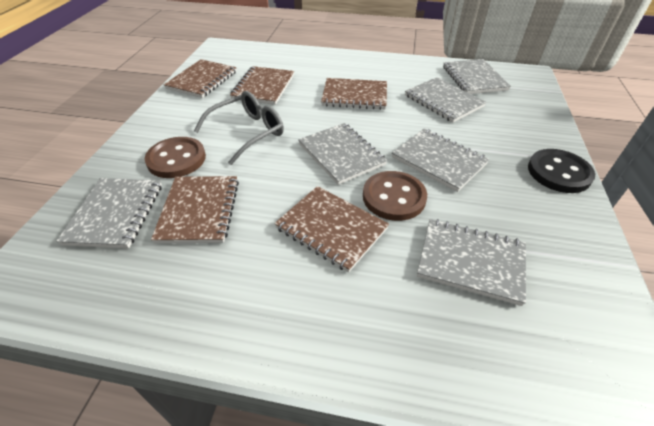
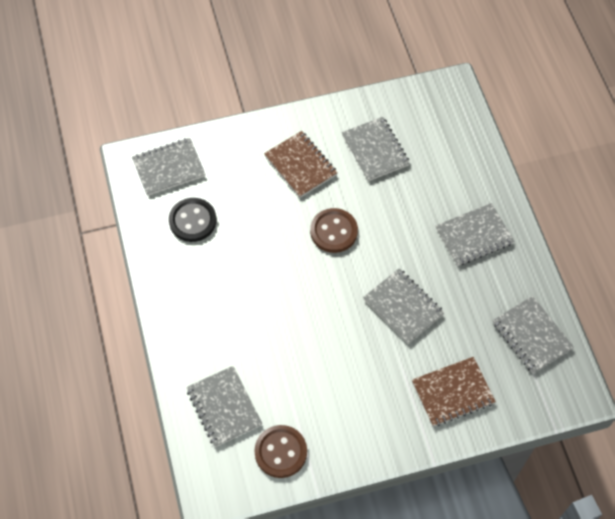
brown notebook: [151,176,239,244] [164,59,237,98] [230,66,294,105] [274,186,389,272] [321,78,387,110] = 5 -> [264,131,338,198] [412,357,496,426] = 2
grey glasses: [194,91,284,165] = 1 -> none = 0

